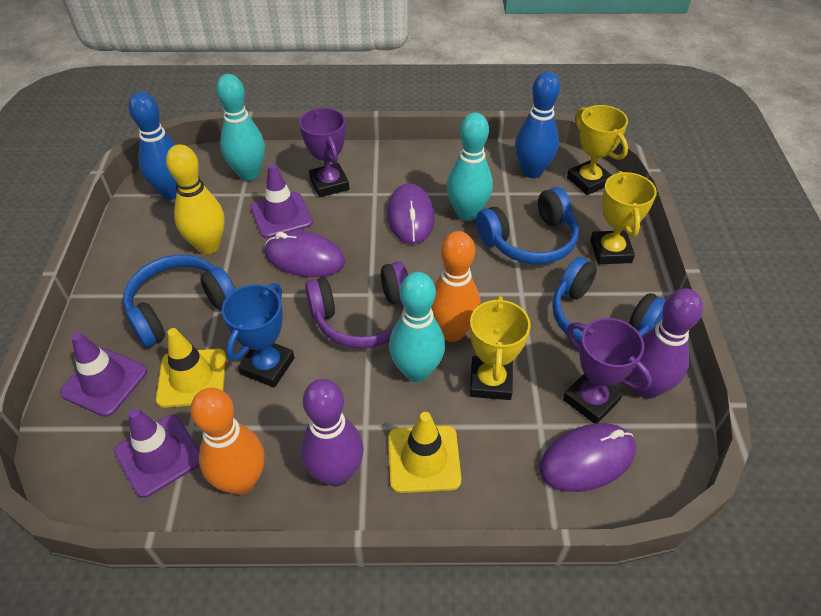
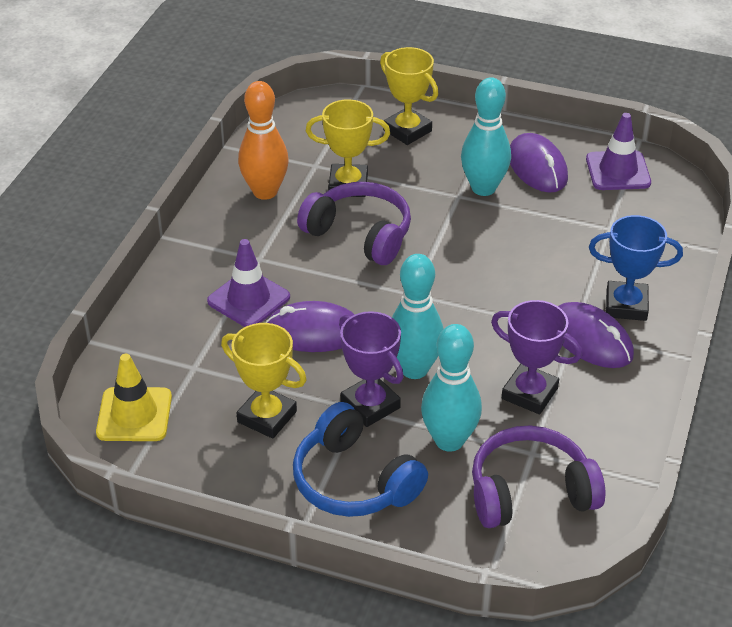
blue bowling pin: [128,92,177,200] [515,71,560,178] = 2 -> none = 0
blue headphones: [123,255,235,347] [476,187,579,264] [552,257,665,344] = 3 -> [293,402,428,517] = 1
orange bowling pin: [190,388,265,495] [431,231,480,342] = 2 -> [238,81,289,200] = 1
purple bowling pin: [300,379,364,486] [629,288,703,399] = 2 -> none = 0
purple headphones: [305,261,408,349] = 1 -> [297,182,411,265] [472,426,605,528] = 2
purple traffic cone: [60,332,147,417] [114,408,200,498] [251,164,313,238] = 3 -> [207,239,290,327] [586,113,651,190] = 2
yellow bowling pin: [166,144,225,254] = 1 -> none = 0
yellow traffic cone: [156,328,226,408] [388,412,462,493] = 2 -> [96,354,172,441] = 1

